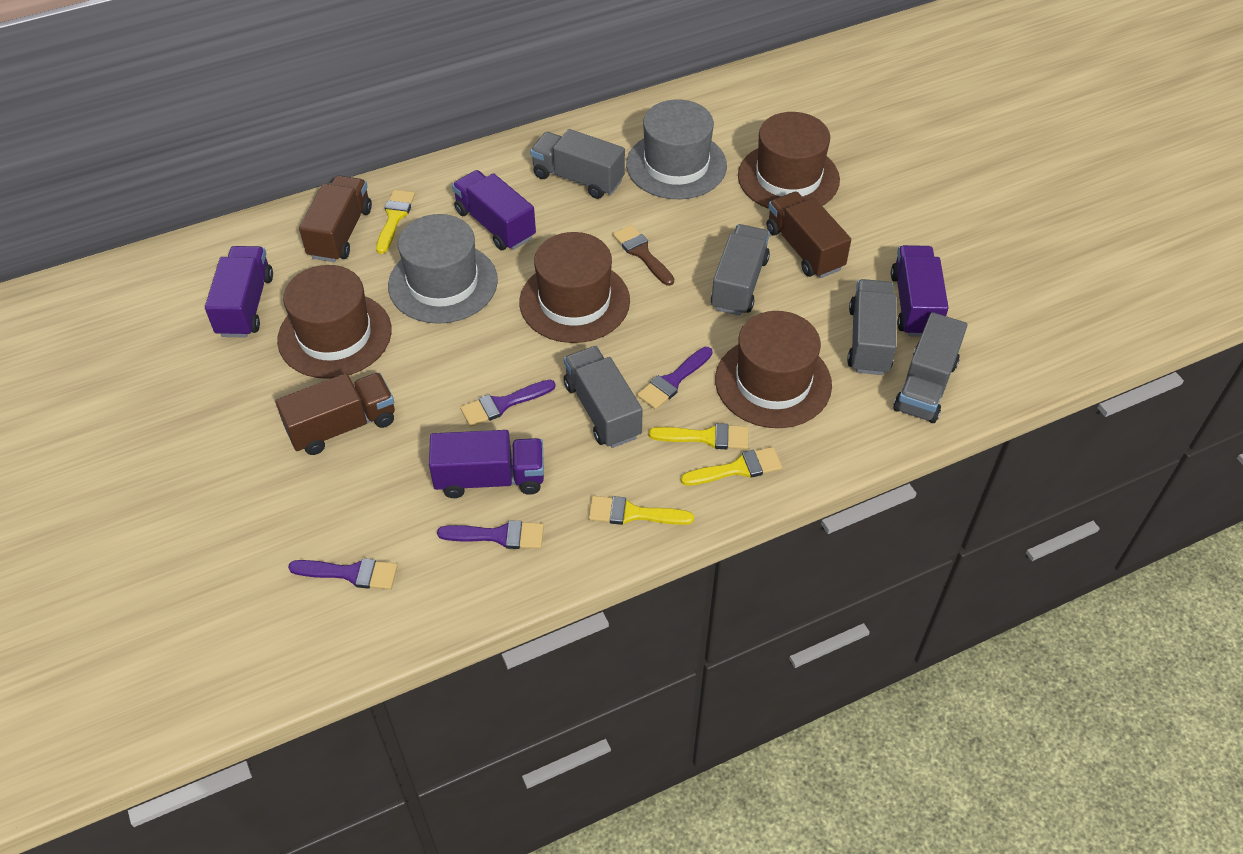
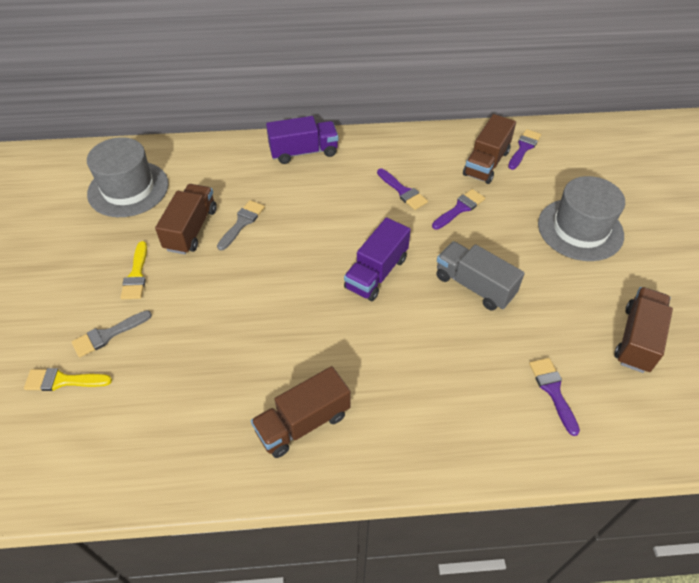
brown brush: [613,225,674,286] = 1 -> none = 0
brown hat: [277,265,392,379] [519,232,630,343] [715,311,832,428] [738,112,840,209] = 4 -> none = 0
brown truck: [275,373,395,455] [299,175,372,262] [767,192,851,278] = 3 -> [155,184,217,254] [251,366,351,458] [463,114,516,184] [614,287,673,373] = 4
grey brush: none = 0 -> [72,310,152,357] [217,200,265,251] = 2
grey truck: [530,129,625,199] [564,346,643,448] [711,224,770,316] [847,279,897,375] [893,312,968,423] = 5 -> [436,241,525,311] = 1
purple truck: [205,246,273,337] [429,430,544,498] [452,170,536,250] [891,245,949,337] = 4 -> [266,116,339,164] [344,217,411,301] = 2
yellow brush: [376,190,415,254] [588,496,694,525] [649,423,749,450] [681,447,782,486] = 4 -> [24,368,112,391] [121,241,147,299] = 2

